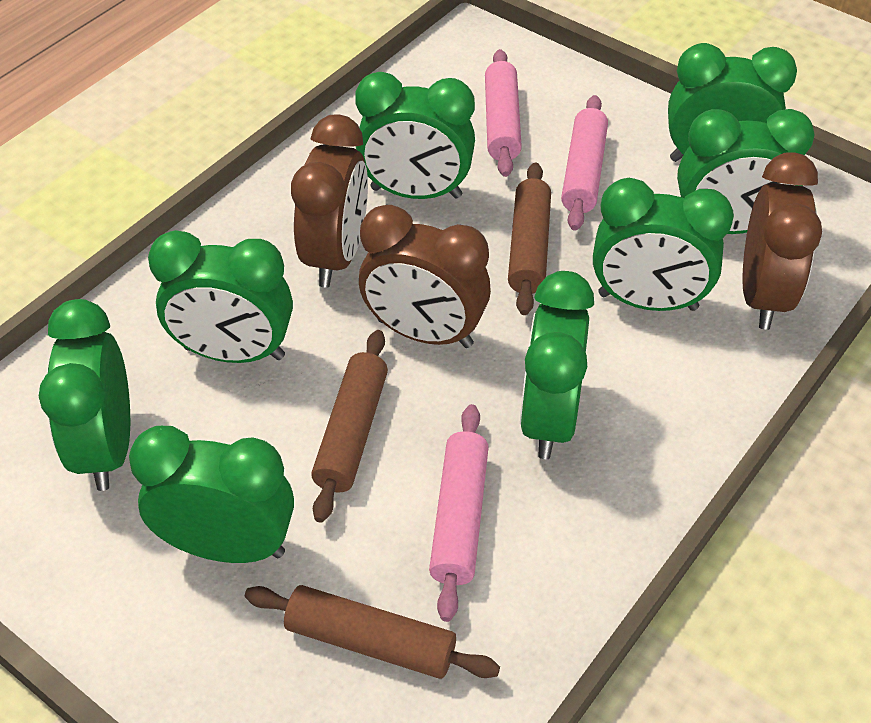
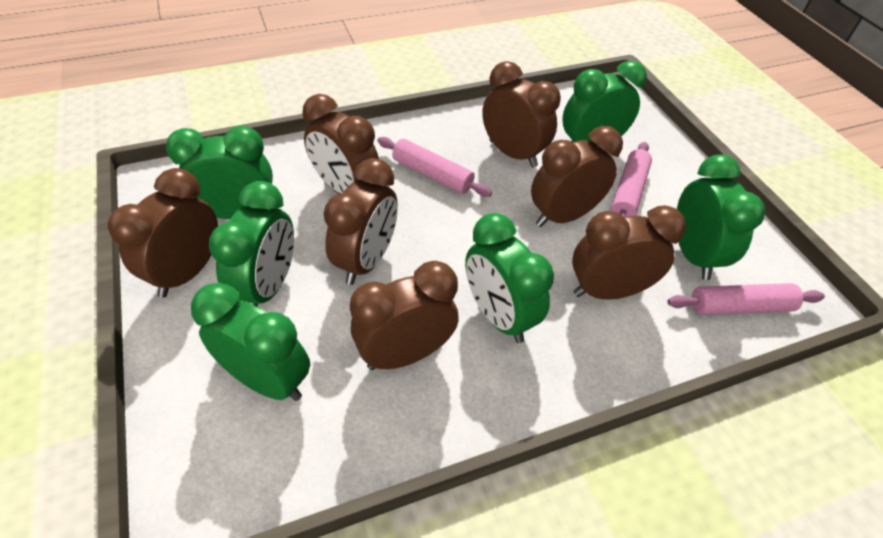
brown clock: [291,114,368,288] [359,205,491,348] [742,152,822,330] = 3 -> [108,168,218,297] [302,94,379,194] [324,158,398,285] [350,261,459,370] [482,61,561,168] [531,126,623,227] [572,205,686,300] = 7
brown rolling pin: [245,585,500,679] [311,330,388,523] [508,162,551,315] = 3 -> none = 0
green clock: [39,299,130,491] [129,426,294,563] [148,230,293,363] [355,72,475,199] [520,271,594,459] [593,178,734,311] [668,43,797,162] [677,109,814,234] = 8 -> [166,126,273,219] [191,283,310,401] [209,181,294,307] [465,213,554,343] [562,61,647,143] [677,154,765,280] = 6

